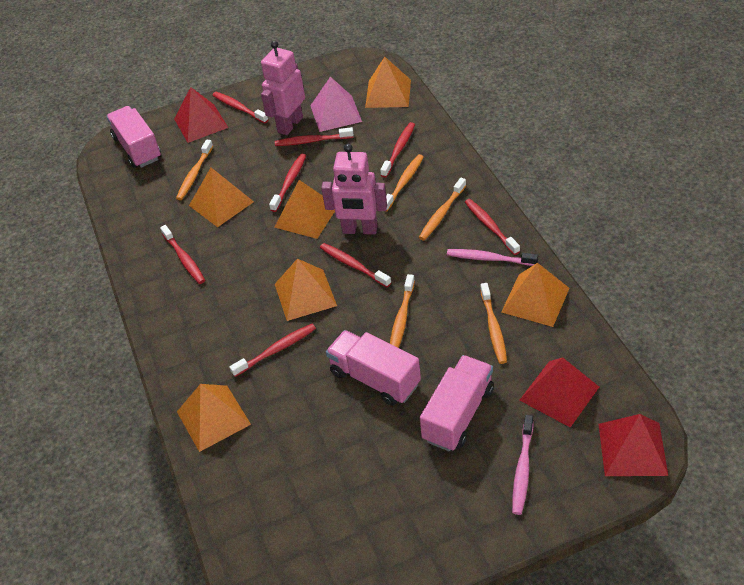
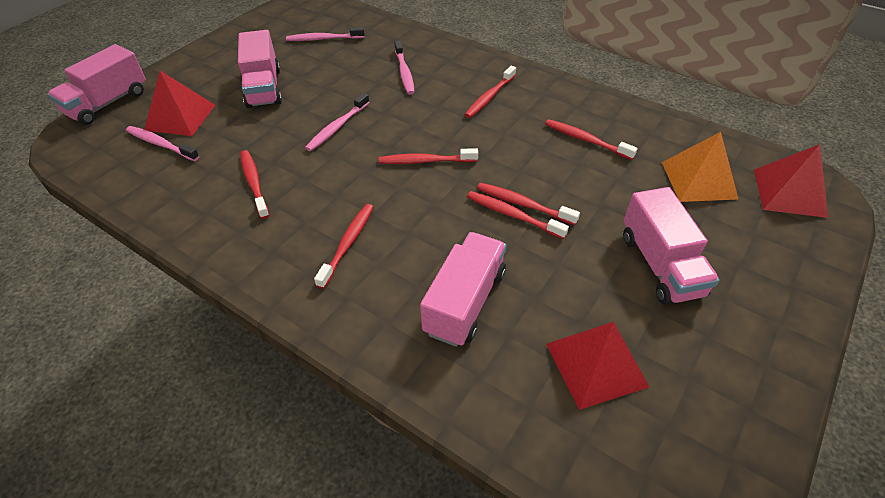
orange pyramid: [177,384,251,452] [189,168,254,227] [275,180,335,239] [275,259,337,321] [365,57,411,108] [501,263,569,327] = 6 -> [662,132,738,202] = 1
orange toothbrush: [176,140,213,200] [386,154,424,211] [390,274,415,348] [419,178,466,240] [480,283,507,364] = 5 -> none = 0
pink pyramid: [310,77,362,132] = 1 -> none = 0
pink robot: [261,41,305,135] [321,144,387,235] = 2 -> none = 0
pink toothbrush: [447,249,538,266] [512,415,533,515] = 2 -> [126,126,199,161] [286,27,364,41] [305,93,370,151] [394,41,415,95] = 4
pink truck: [106,106,161,168] [326,330,421,406] [420,355,494,451] = 3 -> [47,44,146,125] [238,30,282,108] [420,232,506,347] [623,187,719,305] = 4
red toothbrush: [160,225,205,284] [212,92,269,123] [229,324,316,377] [269,154,306,212] [275,127,354,146] [320,243,391,287] [380,122,415,178] [465,199,520,255] = 8 -> [240,150,269,219] [314,204,373,289] [379,148,478,164] [465,66,516,118] [467,191,569,239] [477,183,580,225] [545,119,638,160] = 7

